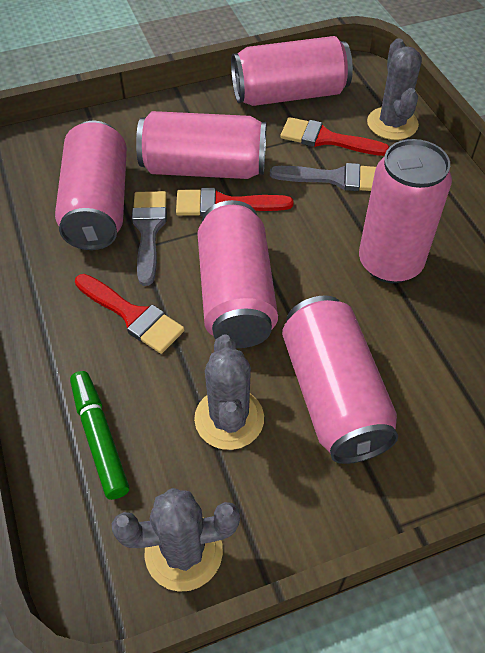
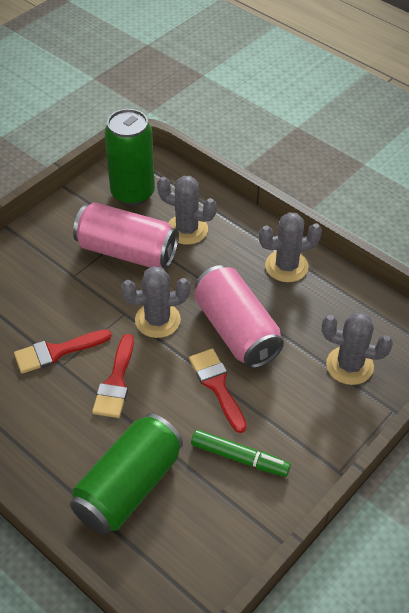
green can: none = 0 -> [70,413,183,535] [104,109,155,205] = 2
grey brush: [132,191,167,286] [270,163,376,191] = 2 -> none = 0
grey cactus: [112,488,240,592] [194,334,264,450] [367,38,422,140] = 3 -> [121,266,190,338] [157,176,217,244] [259,212,322,282] [322,312,393,385] = 4
pink can: [55,121,127,250] [136,111,266,179] [197,200,278,348] [231,36,353,106] [282,295,398,464] [359,139,452,283] = 6 -> [73,202,179,268] [194,265,284,368] = 2

